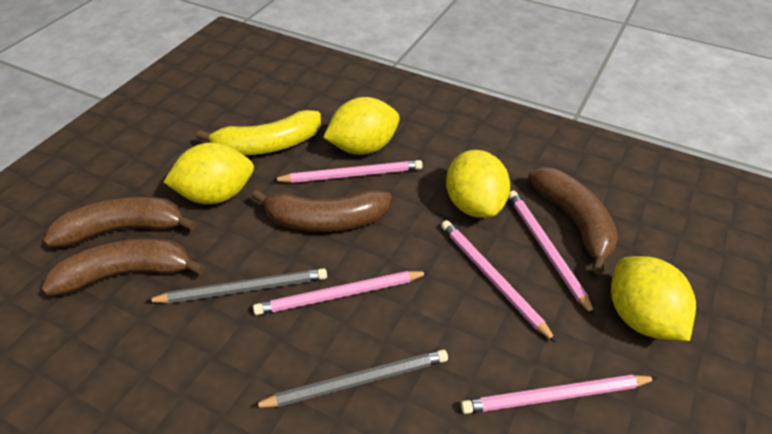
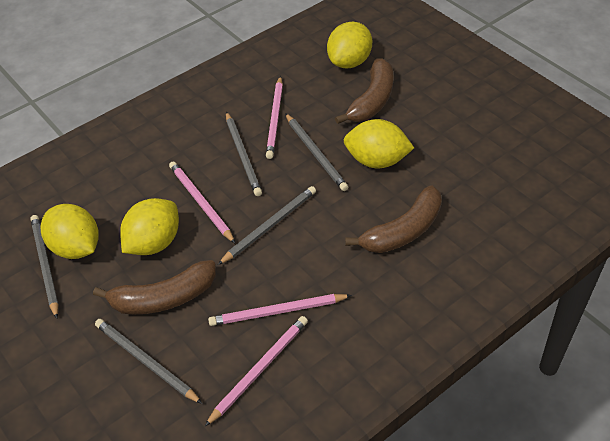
brown banana: [41,238,205,296] [43,196,197,247] [252,189,392,232] [528,167,618,275] = 4 -> [93,260,216,314] [335,58,393,124] [345,186,442,253] = 3
grey pencil: [146,268,327,303] [252,349,448,408] = 2 -> [30,215,58,319] [95,319,202,404] [218,186,316,265] [226,112,262,196] [285,113,348,191] = 5
pink pencil: [253,271,429,315] [273,160,423,183] [441,220,557,343] [461,375,657,414] [508,191,595,316] = 5 -> [169,161,235,243] [205,316,308,426] [208,294,352,326] [266,76,283,159] = 4
yellow banana: [197,110,321,155] = 1 -> none = 0

